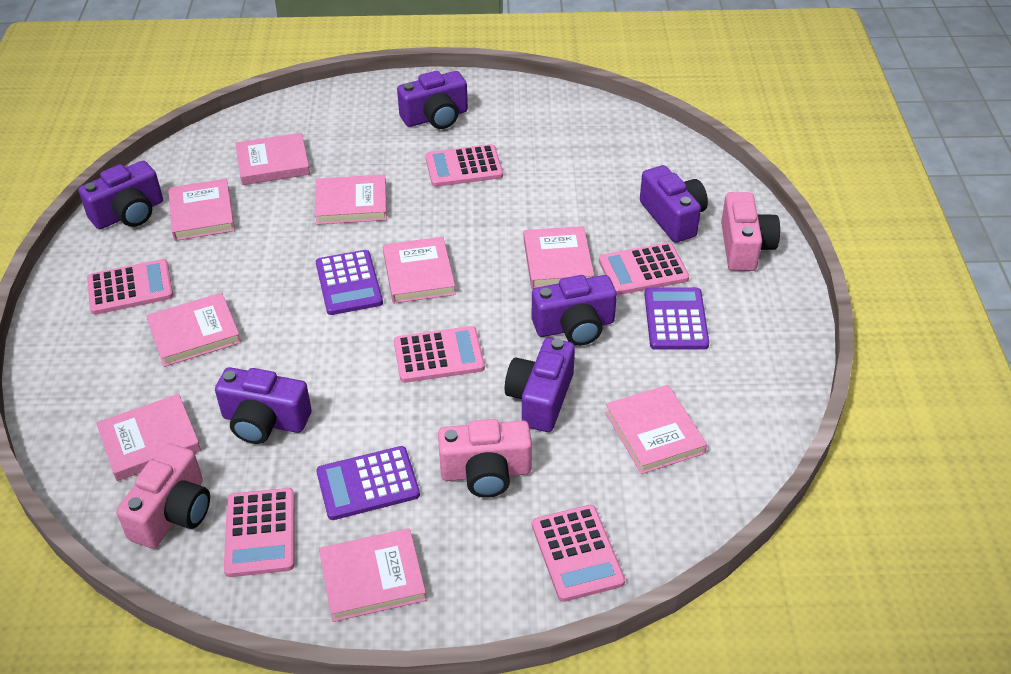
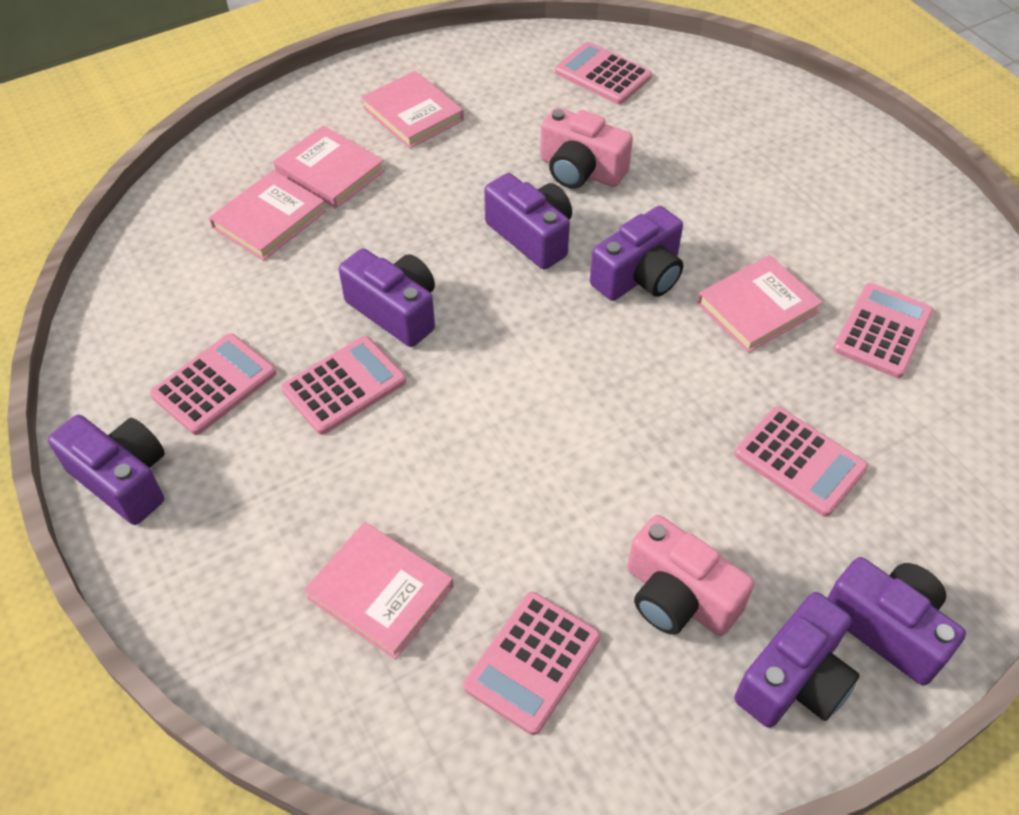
pink book: [96,394,201,481] [146,293,241,367] [168,179,235,241] [235,133,310,185] [315,174,387,225] [319,528,426,622] [383,237,456,303] [524,226,594,289] [605,385,707,474] = 9 -> [209,170,326,261] [273,125,385,208] [304,522,454,660] [361,71,464,149] [697,255,823,353] = 5
pink camera: [116,443,210,548] [438,419,532,498] [721,192,780,271] = 3 -> [540,107,633,189] [627,515,754,636] = 2
purple calculator: [316,250,383,315] [316,446,420,520] [644,287,709,350] = 3 -> none = 0

